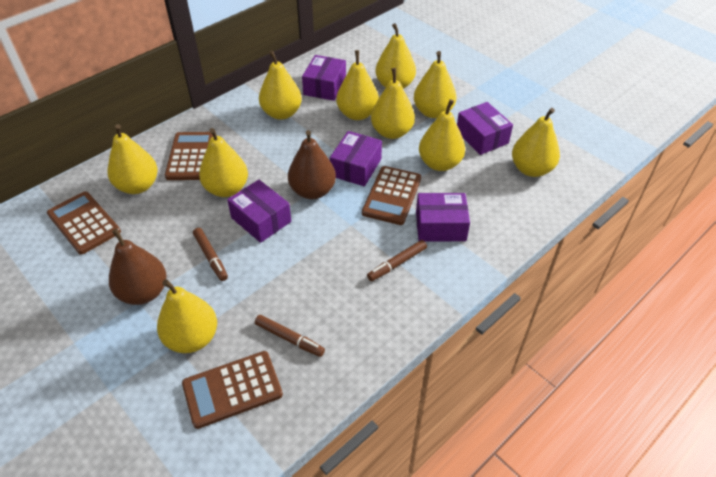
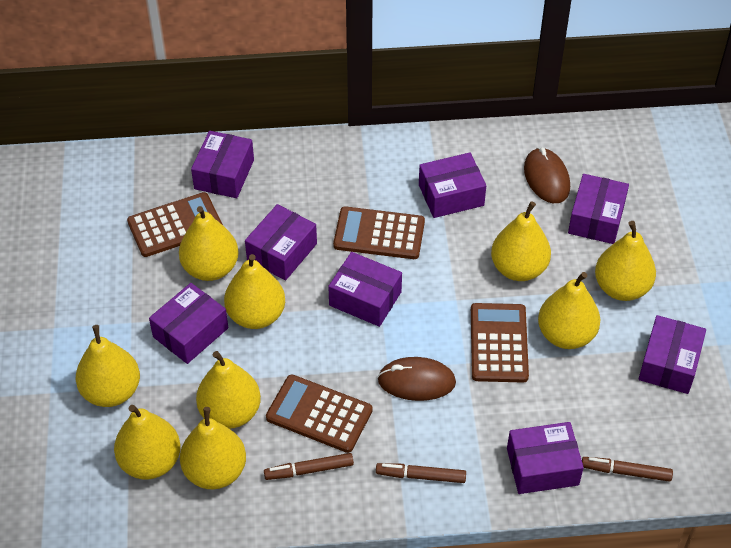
brown mouse: none = 0 -> [377,357,456,401] [524,148,570,203] = 2
brown pear: [109,228,167,305] [288,130,336,199] = 2 -> none = 0
purple box: [227,180,291,243] [302,55,346,101] [330,131,382,186] [416,193,470,241] [457,102,513,155] = 5 -> [149,283,228,364] [191,131,254,198] [245,204,317,280] [328,252,402,327] [419,152,486,218] [507,422,584,494] [568,174,629,244] [639,315,706,394] = 8
yellow pear: [107,124,158,194] [157,279,217,353] [199,128,248,197] [259,51,302,120] [336,50,379,120] [371,68,415,139] [375,23,416,89] [414,51,456,118] [419,99,465,171] [512,108,560,177] = 10 -> [76,325,140,407] [114,405,181,480] [179,206,239,281] [180,407,246,489] [196,351,261,429] [224,254,285,329] [491,201,551,281] [538,272,600,349] [595,221,656,301] = 9

